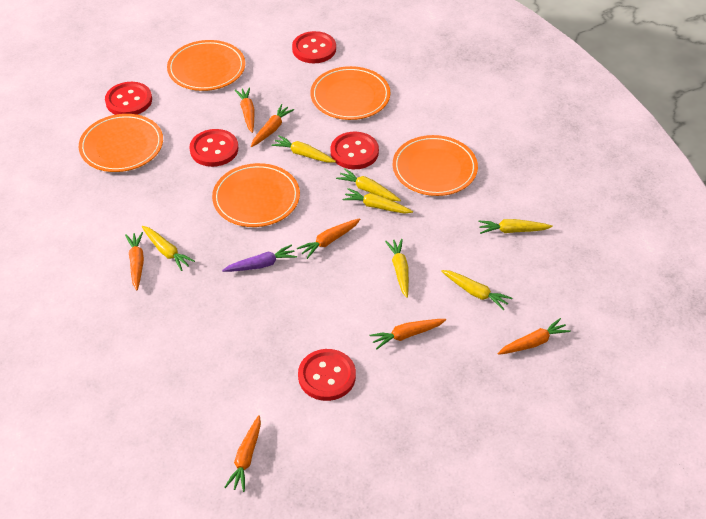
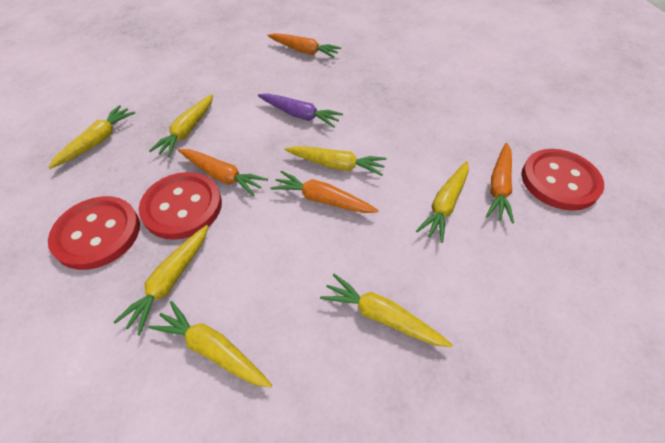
orange carrot: [125,232,144,290] [224,415,261,492] [235,87,255,133] [251,104,294,147] [297,218,360,259] [369,319,446,350] [498,318,571,355] = 7 -> [178,149,268,197] [267,33,341,58] [271,171,379,213] [486,143,514,224] = 4
orange plate: [79,114,163,172] [167,40,245,91] [212,163,300,227] [310,66,390,120] [392,135,478,196] = 5 -> none = 0
red button: [105,82,152,115] [190,129,238,167] [292,31,336,63] [298,349,356,401] [330,132,379,169] = 5 -> [48,196,140,270] [139,172,222,240] [521,149,604,211] = 3

